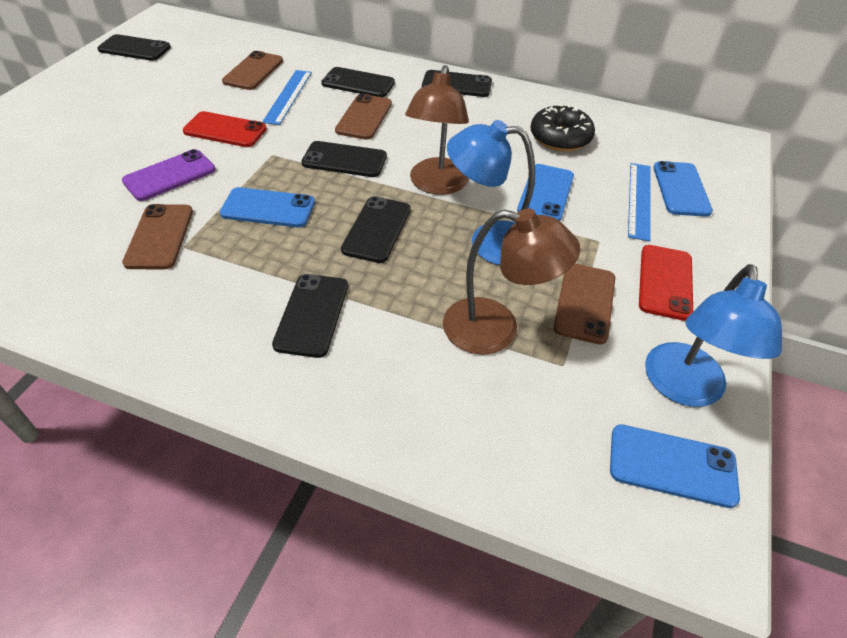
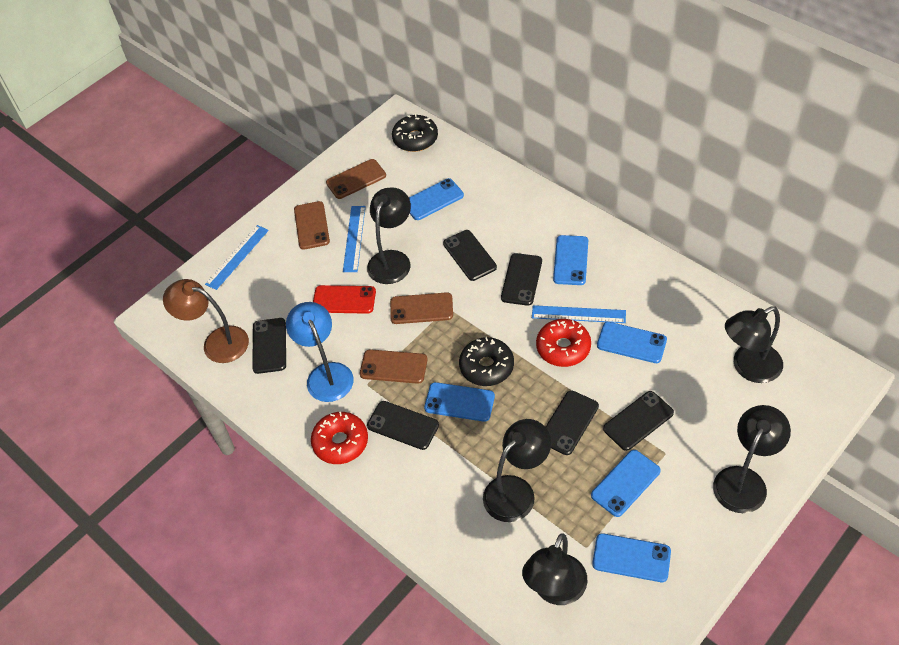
black donut: [531,104,595,151] = 1 -> [392,114,438,152] [459,337,514,386] = 2
black lamp: none = 0 -> [367,187,411,284] [483,419,551,522] [522,533,587,605] [713,405,791,513] [725,306,783,383] = 5
blue lamp: [447,120,535,265] [645,264,782,407] = 2 -> [286,302,354,402] = 1
blue phone: [220,187,315,227] [517,164,574,221] [610,424,740,508] [653,161,713,217] = 4 -> [409,178,464,220] [424,382,495,422] [553,235,588,285] [591,450,661,517] [592,533,671,582] [597,322,667,363] = 6
blue ruler: [262,70,312,125] [628,163,651,241] = 2 -> [205,225,269,290] [343,206,366,272] [532,305,626,323] = 3
brown lamp: [405,65,469,195] [443,208,580,355] = 2 -> [163,279,249,363] = 1
purple phone: [122,149,216,201] = 1 -> none = 0
red donut: none = 0 -> [311,412,368,464] [536,319,591,367] = 2
red phone: [183,111,267,147] [639,245,693,321] = 2 -> [313,285,376,314] = 1

